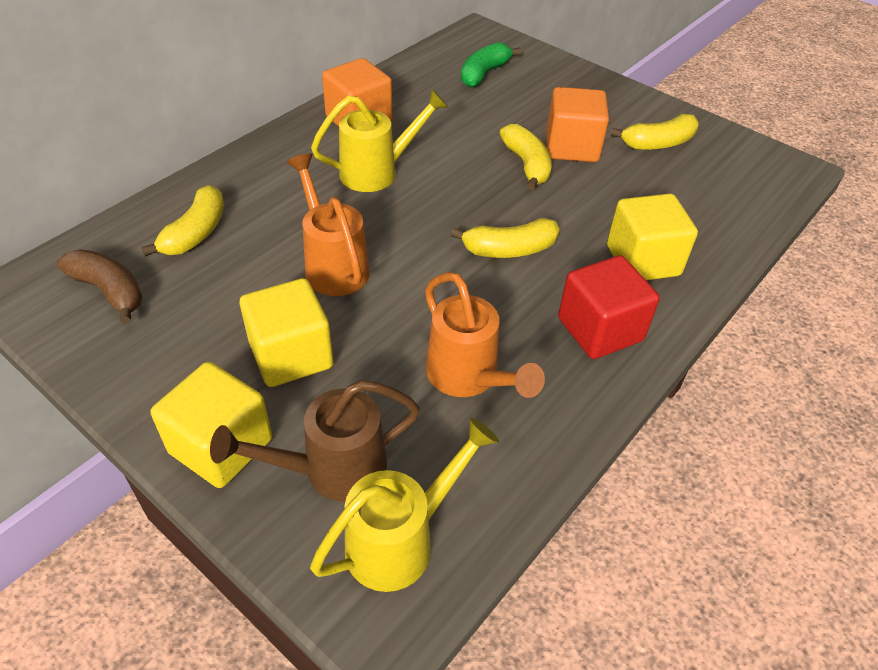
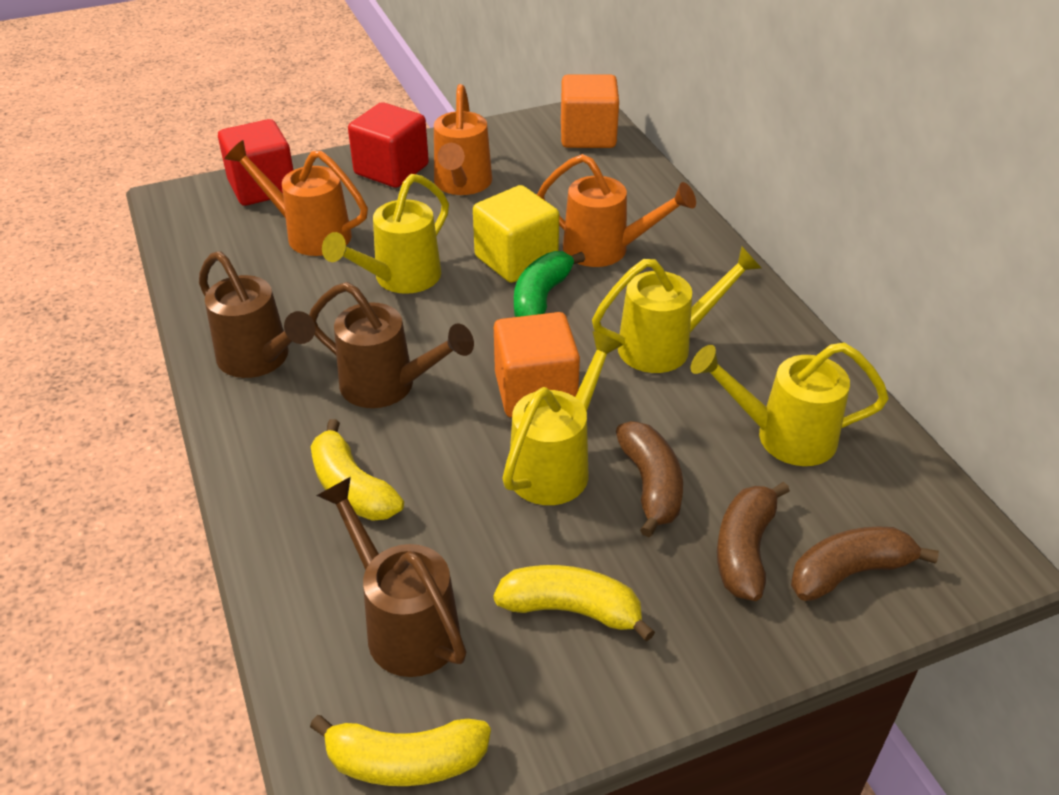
brown banana: [57,249,143,324] = 1 -> [616,421,683,537] [717,482,790,601] [791,527,939,601] = 3
brown watering can: [210,380,420,502] = 1 -> [199,251,316,378] [309,282,474,408] [316,477,466,677] = 3
orange watering can: [287,154,370,296] [425,272,545,398] = 2 -> [225,140,368,256] [434,84,492,195] [537,154,696,267] = 3
red cube: [558,255,660,359] = 1 -> [218,119,293,206] [348,102,429,188] = 2
yellow banana: [142,185,224,257] [451,218,560,258] [500,124,552,190] [611,114,699,150] = 4 -> [310,715,491,786] [311,419,404,521] [493,565,655,642] = 3
yellow cube: [151,362,272,488] [239,278,333,387] [607,194,698,280] = 3 -> [473,185,559,283] = 1
yellow watering can: [310,417,499,592] [311,89,448,192] = 2 -> [322,174,449,294] [502,331,623,505] [592,246,761,373] [690,342,889,466] = 4

